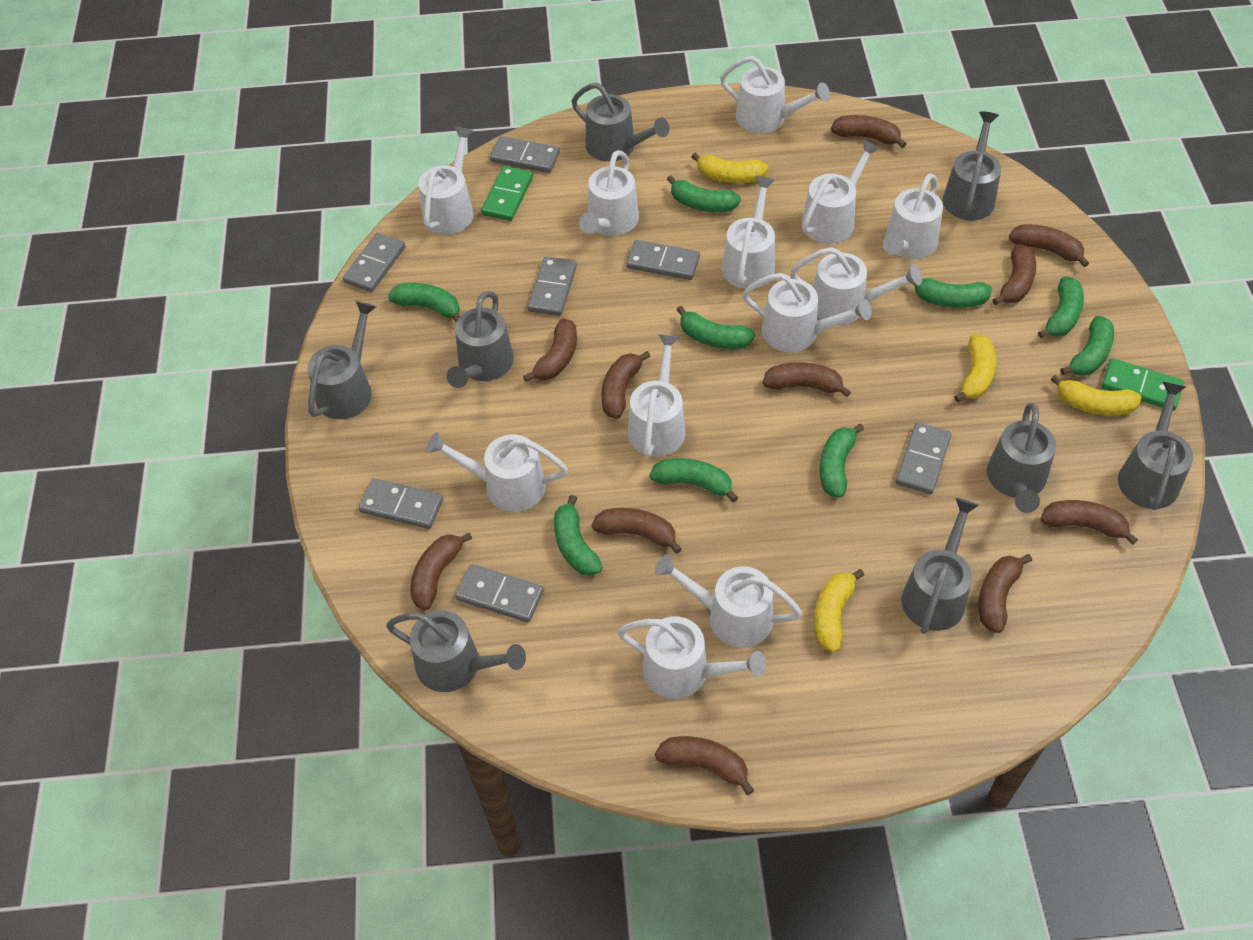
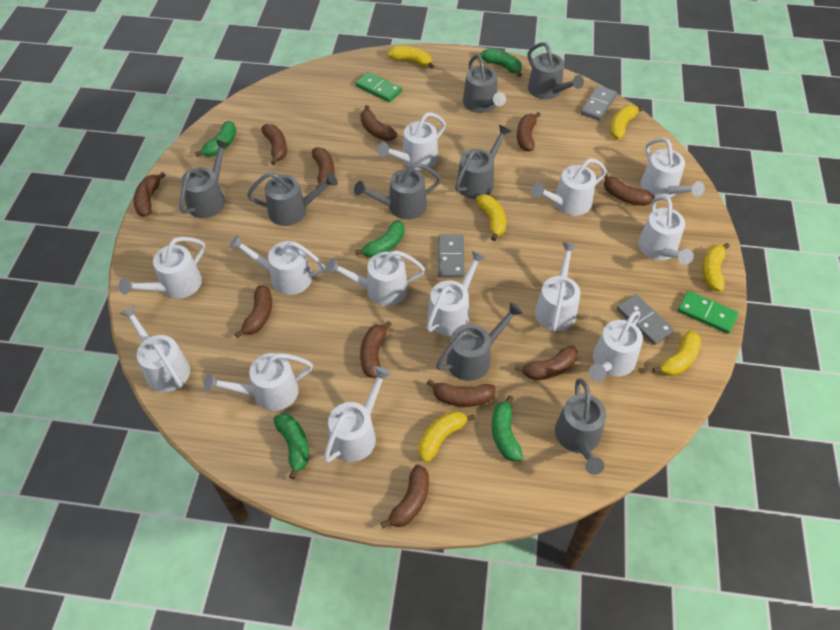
green banana: [388,283,460,322] [554,495,602,576] [649,458,738,503] [667,175,741,212] [676,306,755,349] [819,424,864,498] [912,278,992,308] [1038,276,1084,338] [1060,316,1114,376] = 9 -> [195,121,236,157] [274,413,309,479] [355,220,405,258] [480,48,522,77] [492,396,523,461] = 5
grey domino: [343,233,405,292] [359,478,443,529] [455,564,544,622] [490,136,560,173] [528,256,577,316] [626,240,700,280] [896,422,952,494] = 7 -> [438,234,464,278] [580,85,617,121] [617,294,674,345] = 3
white watering can: [418,126,474,235] [426,432,568,512] [579,150,639,236] [618,616,766,699] [628,334,686,457] [655,554,802,648] [720,56,830,133] [722,176,775,289] [743,273,872,352] [790,247,922,325] [802,140,880,244] [883,173,943,259] = 12 -> [119,237,205,299] [119,305,190,392] [204,353,313,411] [229,235,325,295] [324,366,392,463] [326,250,425,306] [377,112,446,170] [427,251,486,336] [531,158,607,216] [535,242,580,331] [589,311,643,382] [638,196,694,265] [641,138,705,198] = 13
yellow banana: [692,153,768,183] [814,569,864,652] [954,334,996,402] [1051,375,1142,415] = 4 -> [388,46,434,69] [418,411,475,462] [476,194,506,241] [610,105,644,139] [652,330,701,376] [703,243,730,291] = 6

